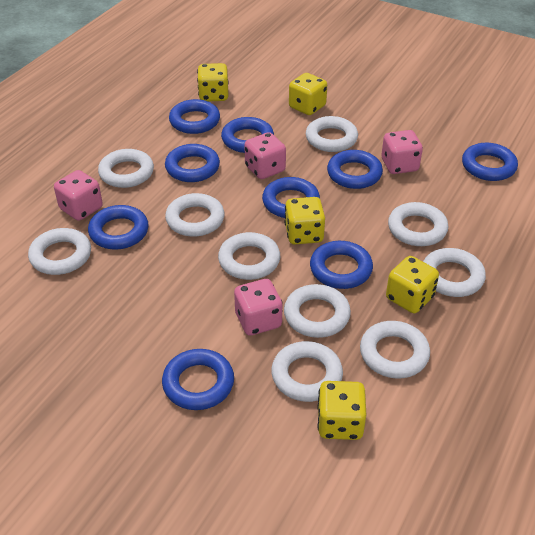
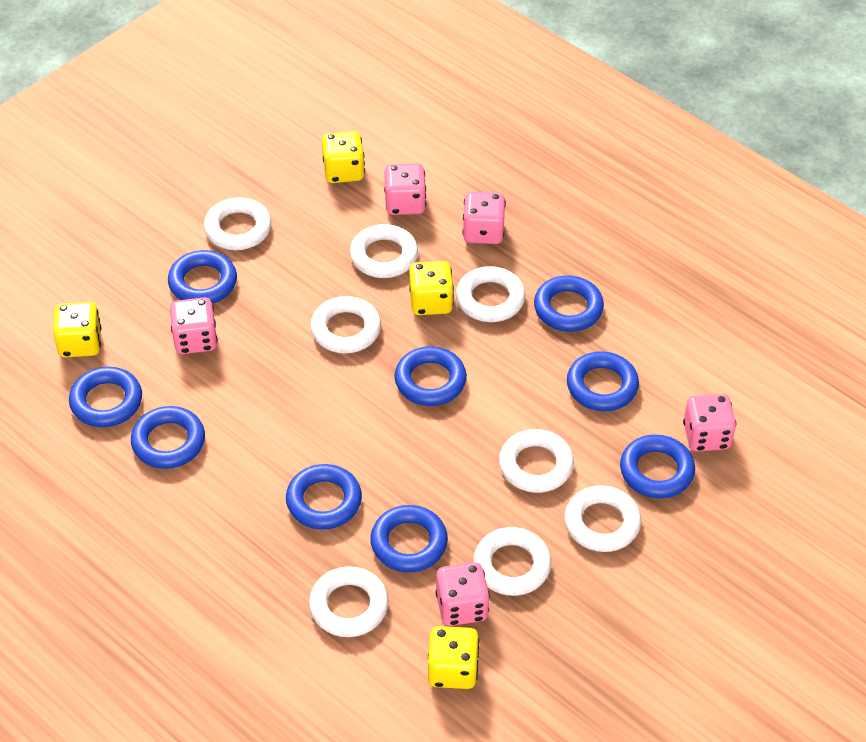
pink dice: [54,170,103,221] [234,279,283,336] [244,132,286,179] [381,130,423,174] = 4 -> [170,297,218,354] [384,163,426,215] [435,562,490,626] [462,192,506,244] [683,394,736,452] = 5
white ring: [28,228,91,275] [98,149,154,188] [165,193,224,237] [218,232,280,280] [271,341,343,402] [284,284,351,338] [306,116,358,152] [360,321,430,378] [388,202,448,246] [423,248,486,297] = 10 -> [204,197,271,250] [309,566,389,637] [310,296,381,354] [350,224,418,278] [456,266,525,322] [473,527,551,596] [499,429,574,493] [564,485,641,552] = 8
yellow dice: [197,63,229,101] [285,197,325,244] [289,73,327,115] [317,381,366,440] [386,256,439,313] = 5 -> [53,302,101,358] [322,131,365,183] [409,261,454,315] [428,626,479,689] = 4

